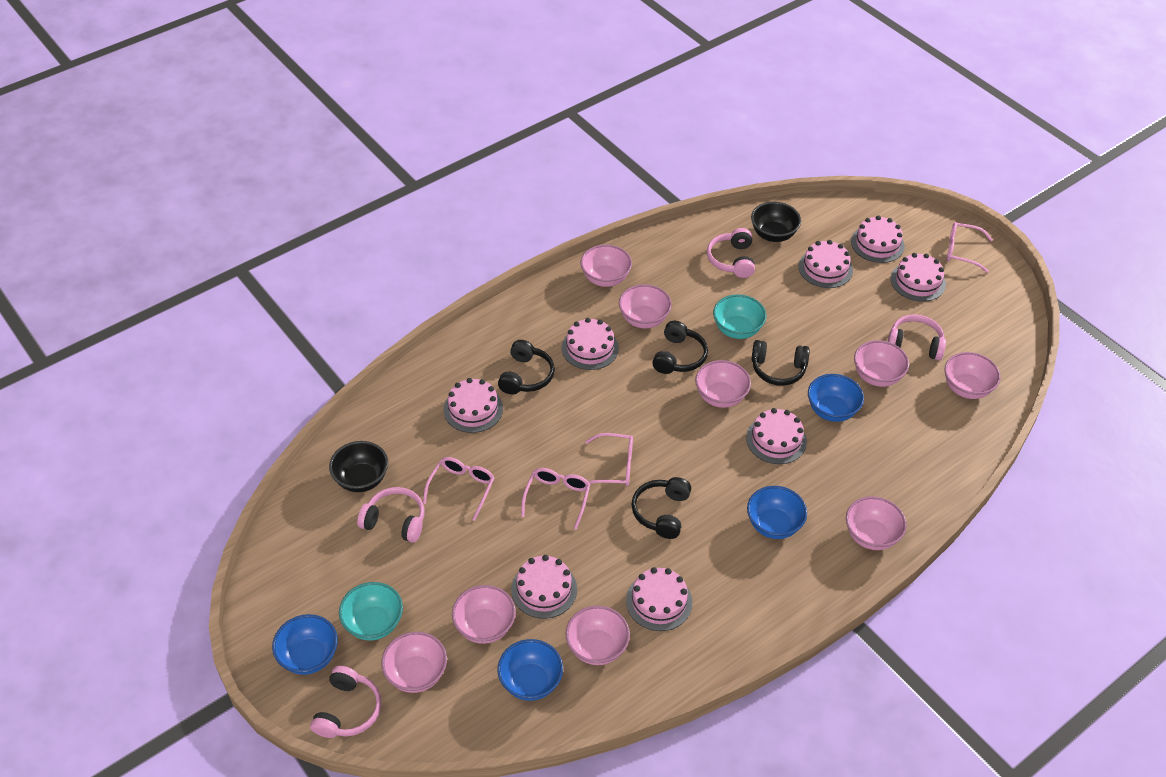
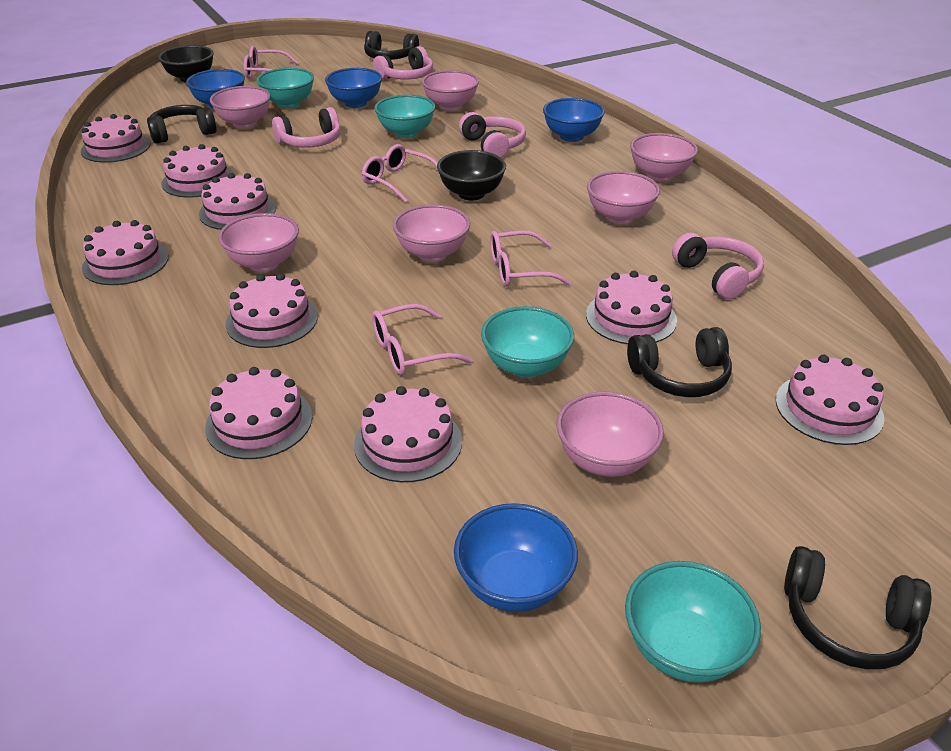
pink bowl: [381,632,447,693] [452,585,516,644] [565,606,630,665] [580,244,632,287] [619,284,672,328] [695,360,751,408] [846,496,907,550] [854,340,909,387] [945,352,1000,399] = 9 -> [210,86,271,128] [218,213,299,272] [393,204,470,262] [422,70,479,111] [557,391,664,477] [587,171,660,224] [630,133,698,181] = 7
pink cake: [443,378,503,433] [511,555,577,619] [562,318,619,370] [626,567,692,631] [746,408,807,464] [799,240,853,288] [851,215,905,263] [891,253,946,302] = 8 -> [81,114,151,163] [82,220,169,285] [162,144,234,198] [199,173,276,230] [205,367,312,459] [226,273,318,348] [354,386,462,482] [586,271,677,344] [776,355,884,445] = 9
turquoise bowl: [339,582,403,640] [713,294,766,339] = 2 -> [256,68,314,108] [374,95,435,138] [481,306,574,378] [625,561,761,683] = 4

